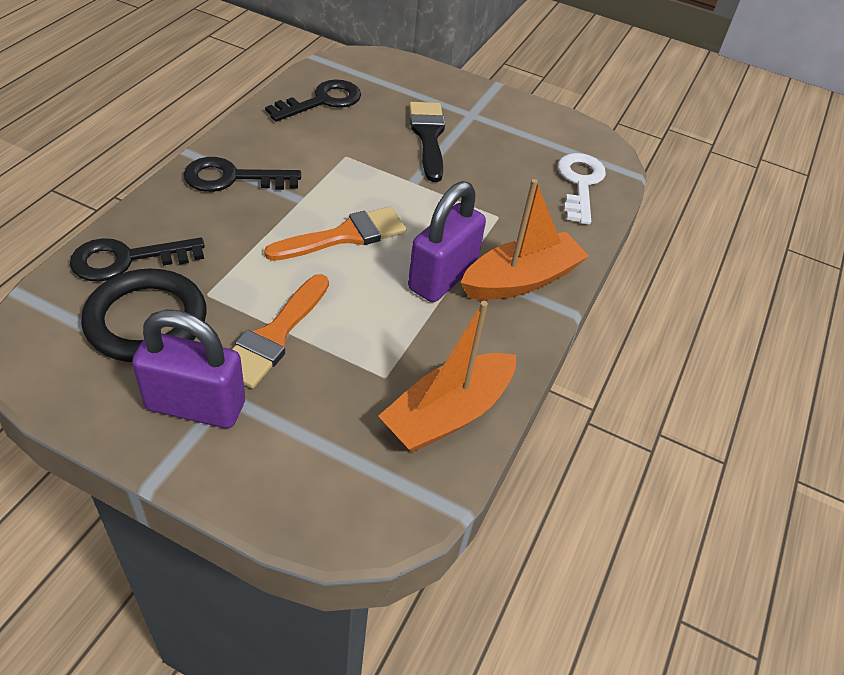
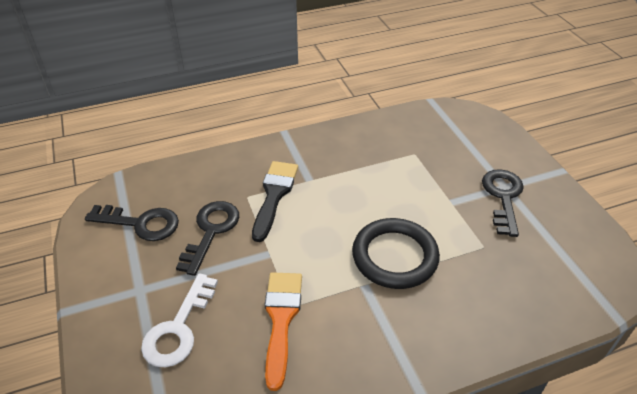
orange boat: [378,301,516,452] [461,179,589,300] = 2 -> none = 0
orange brush: [232,274,329,388] [264,206,406,261] = 2 -> [265,272,302,391] = 1
purple padlock: [132,309,245,428] [408,181,486,302] = 2 -> none = 0

